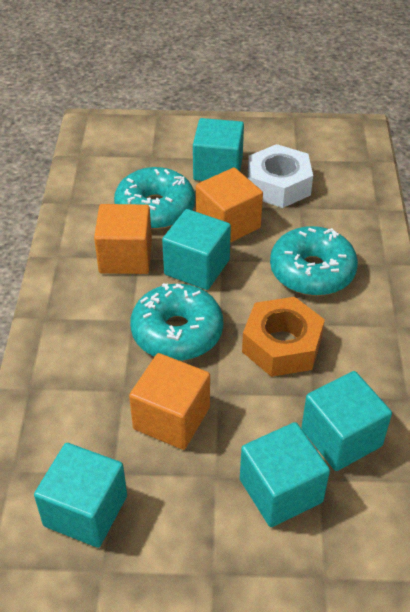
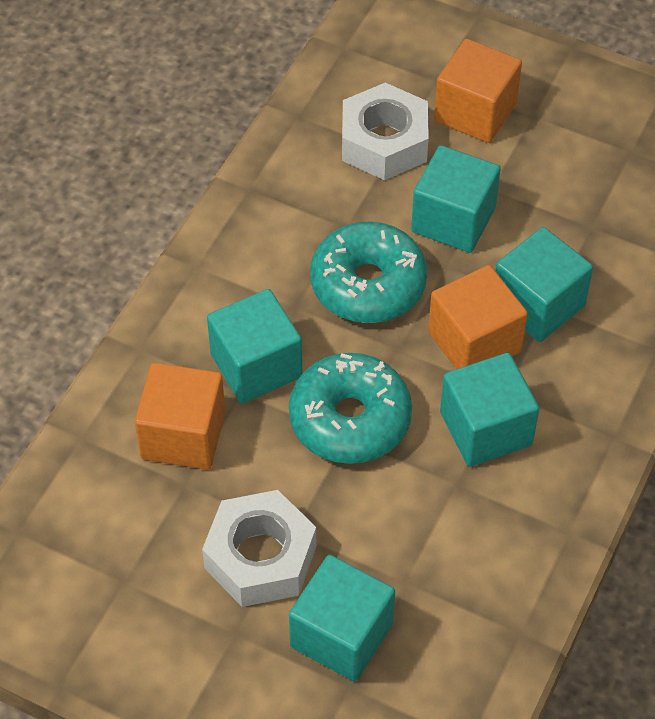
orange nut: [242,297,325,377] = 1 -> none = 0
turquoise donut: [114,167,195,229] [130,283,223,361] [270,226,358,296] = 3 -> [289,353,412,464] [310,221,427,323] = 2
white nut: [248,144,313,208] = 1 -> [202,490,316,607] [342,83,429,180] = 2

